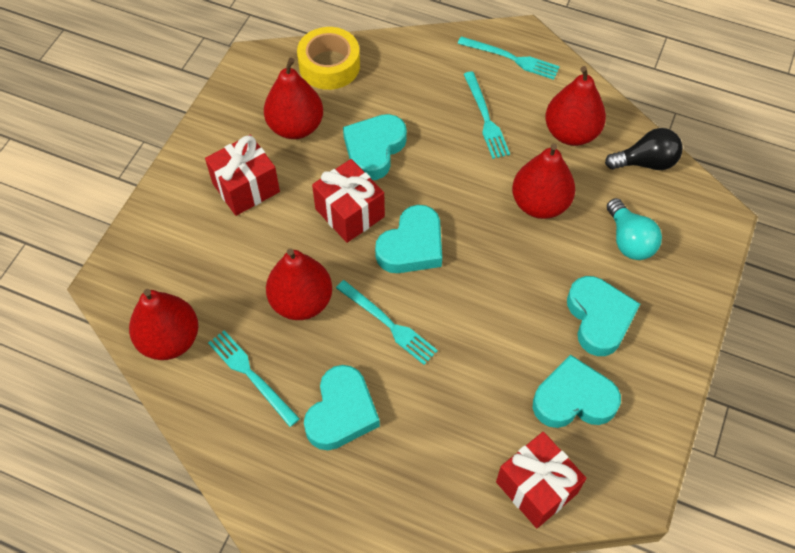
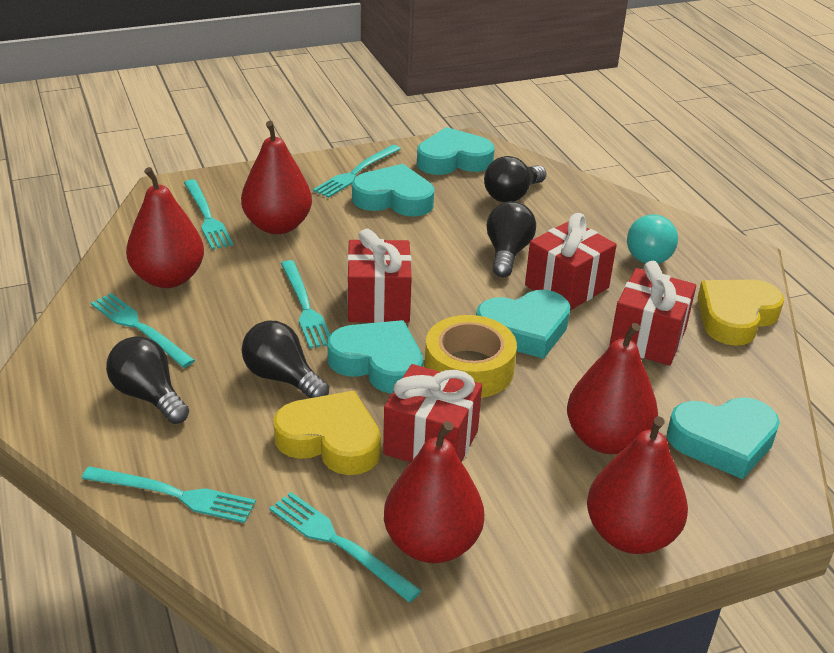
black light bulb: [605,128,683,170] = 1 -> [106,336,189,424] [242,321,329,398] [484,156,546,203] [487,201,536,277] = 4
red gift: [205,135,280,216] [312,159,385,243] [496,432,586,528] = 3 -> [347,229,412,323] [383,364,482,462] [525,213,617,310] [609,261,696,366] = 4
turquoise fork: [208,330,300,427] [336,280,438,365] [457,36,560,80] [464,71,510,159] = 4 -> [81,466,256,523] [91,293,195,368] [184,179,233,249] [269,492,422,602] [281,260,330,349] [313,145,401,198] = 6
yellow heart: none = 0 -> [273,391,381,475] [698,280,784,346] = 2

